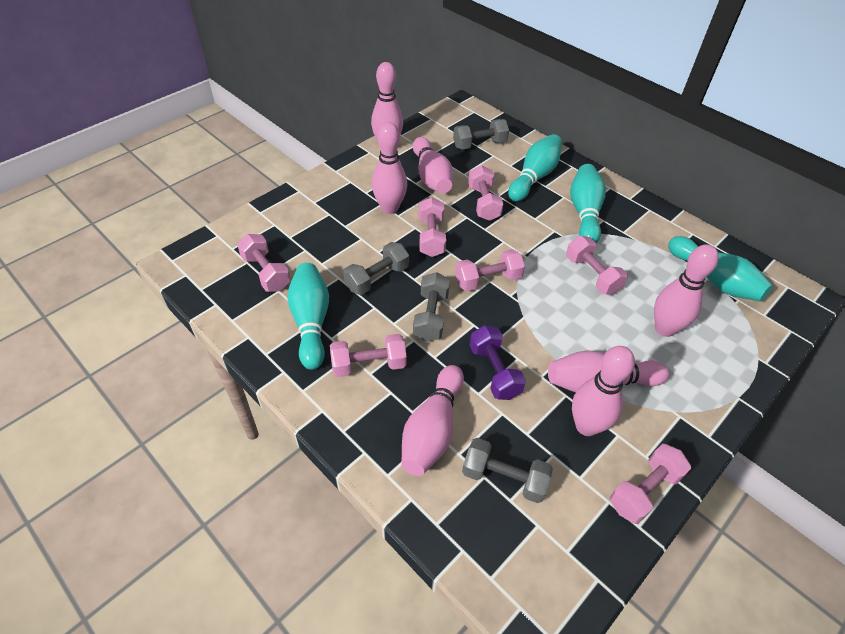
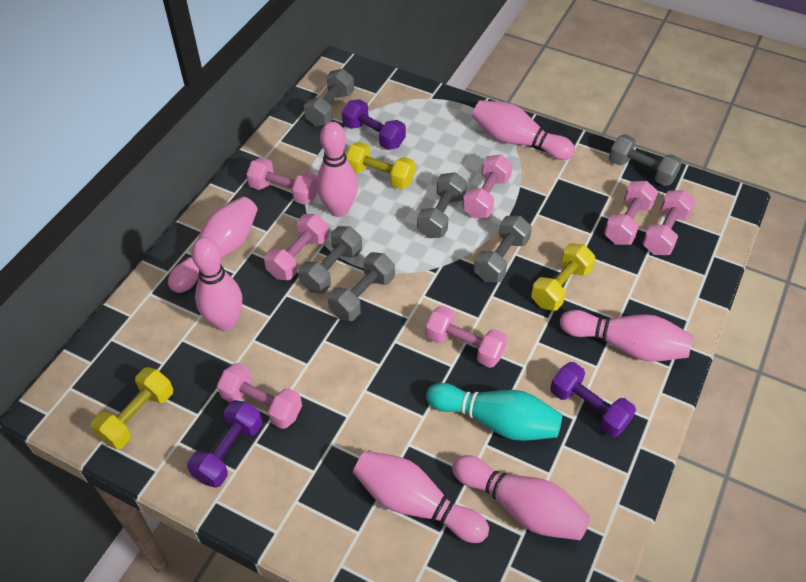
grey dumbbell: [343,242,409,295] [413,272,450,342] [453,119,509,150] [462,438,553,503] = 4 -> [298,226,362,294] [304,69,354,126] [328,252,395,321] [417,172,467,238] [474,216,532,283] [609,134,682,186] = 6
purple dumbbell: [470,325,526,400] = 1 -> [187,400,262,488] [342,99,406,150] [550,362,636,437] = 3
turquoise bowling pin: [287,263,329,370] [508,134,562,201] [570,164,606,243] [668,236,773,302] = 4 -> [426,383,562,441] = 1
yellow dumbbell: none = 0 -> [91,367,173,449] [346,142,415,189] [531,243,595,311] = 3

